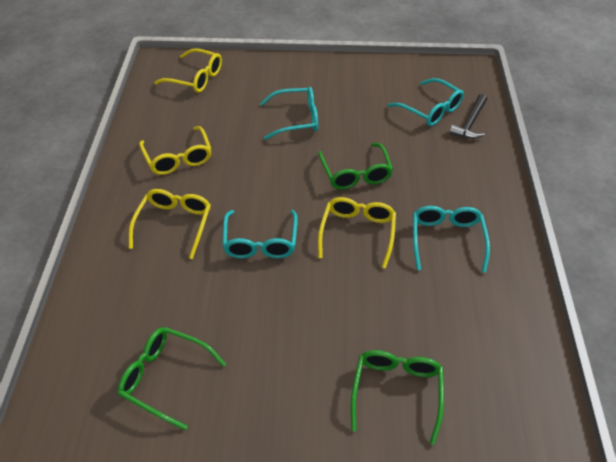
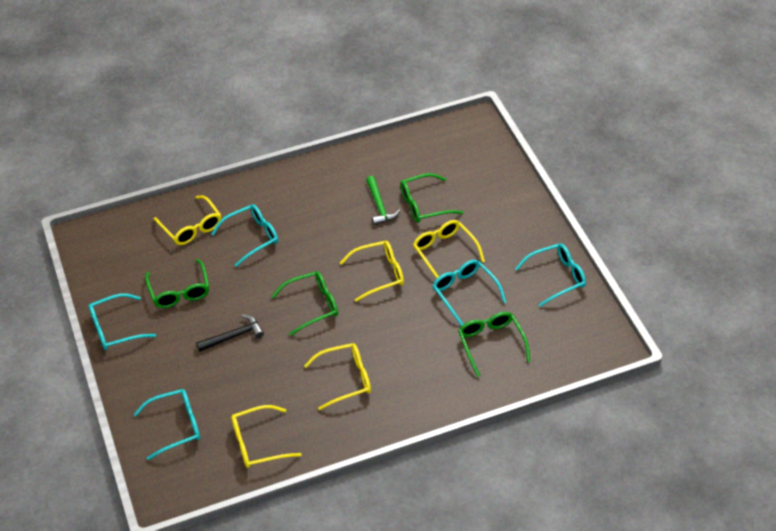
green glasses: [118,327,226,430] [318,143,393,190] [351,350,444,445] = 3 -> [145,259,209,308] [271,271,338,336] [400,173,464,223] [458,312,531,377] = 4
green hammer: none = 0 -> [366,176,400,225] = 1
turquoise glasses: [222,210,298,259] [260,87,318,140] [388,78,464,126] [413,206,490,273] = 4 -> [88,293,156,350] [134,389,200,460] [211,204,278,267] [433,260,506,326] [515,243,586,307] = 5
yellow glasses: [129,189,211,259] [139,126,212,175] [154,48,222,93] [318,197,396,269] = 4 -> [154,195,221,245] [231,405,302,468] [304,343,371,410] [340,241,404,302] [413,220,485,279] = 5

